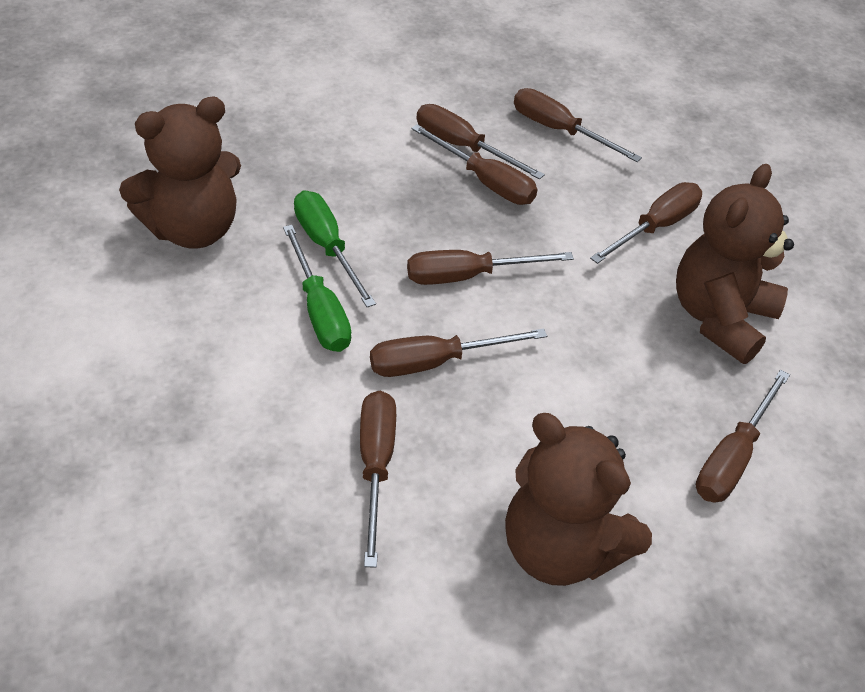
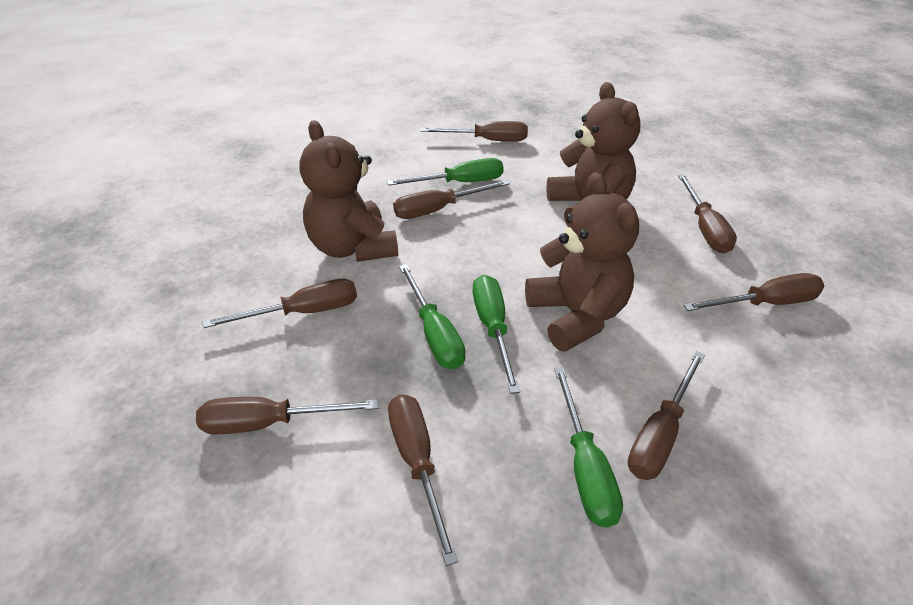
green screwdriver: [283,225,351,352] [294,191,376,307] = 2 -> [387,158,504,186] [399,264,465,369] [473,275,520,394] [554,367,623,528] = 4

